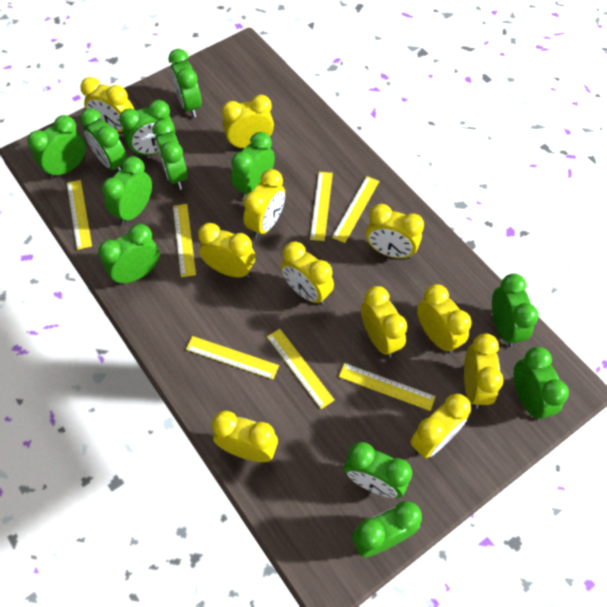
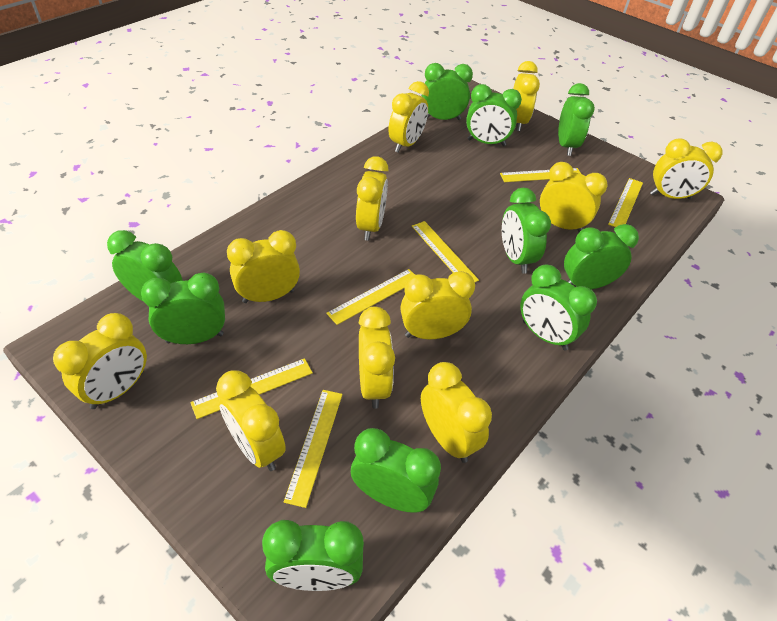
green clock: [27,115,86,179] [80,108,127,172] [98,224,160,285] [102,156,152,225] [119,100,175,157] [152,119,188,190] [168,49,202,118] [231,132,275,200] [344,442,412,498] [352,501,422,557] [492,273,539,348] [514,347,569,421] = 12 -> [107,230,183,301] [141,272,225,344] [262,520,364,591] [351,428,441,513] [422,63,473,120] [466,84,522,146] [502,188,551,274] [520,264,597,351] [558,83,595,156] [564,224,639,289] = 10
yellow ruler: [67,180,92,250] [173,204,196,277] [186,336,279,379] [267,329,334,409] [310,172,333,241] [332,176,379,243] [339,363,436,411] = 7 -> [190,358,313,419] [284,390,342,508] [326,269,415,325] [412,221,479,282] [500,168,581,182] [608,178,643,227] = 6

